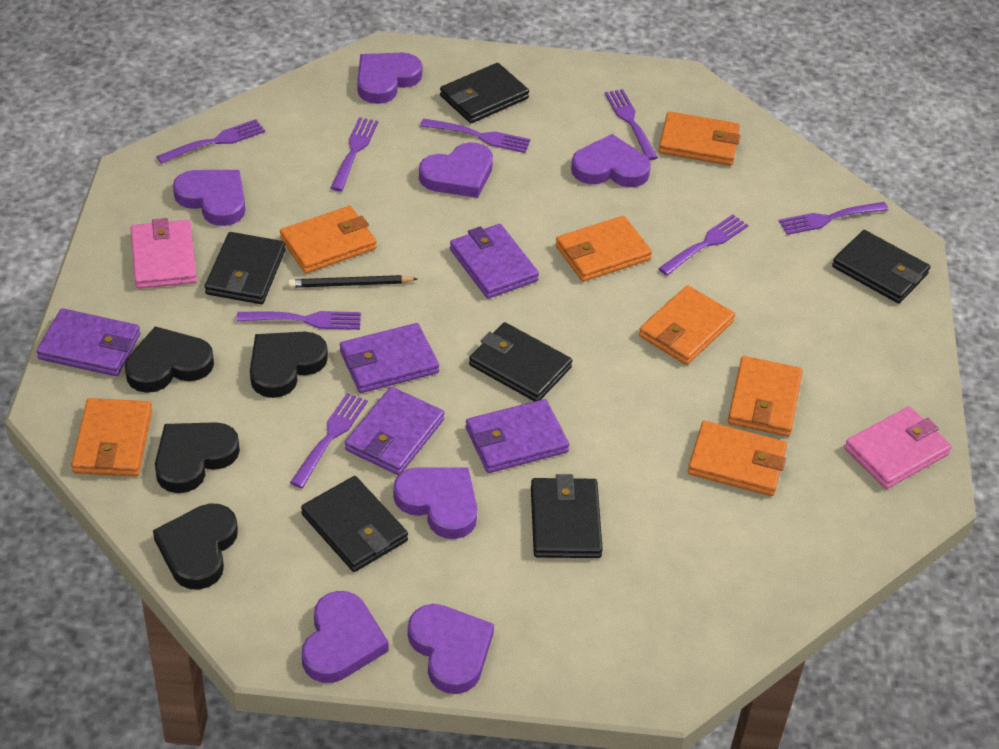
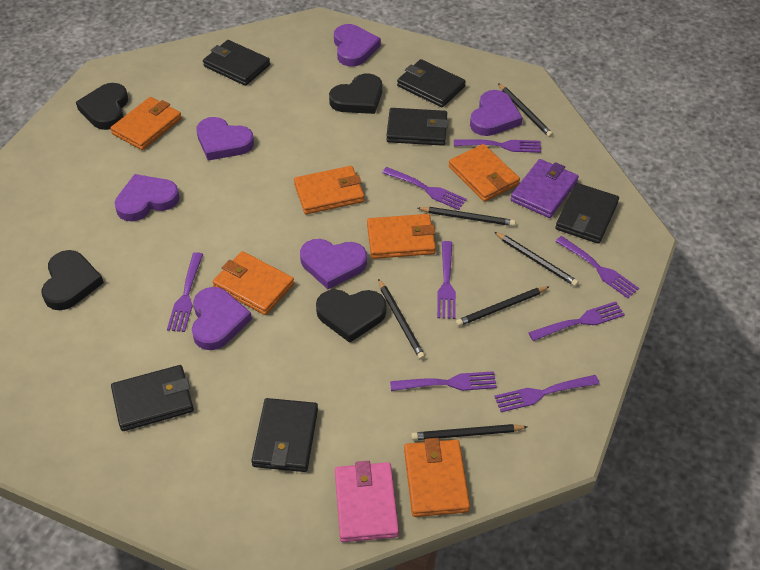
black pencil: [288,275,417,288] = 1 -> [378,279,425,360] [411,424,527,440] [417,207,516,226] [456,286,550,326] [494,232,579,286] [498,83,553,137] = 6
orange wallet: [71,398,152,476] [280,206,377,273] [556,216,652,282] [639,285,735,365] [659,111,740,166] [688,421,787,496] [728,356,803,437] = 7 -> [110,97,182,150] [213,251,294,315] [294,166,364,214] [367,214,436,259] [404,438,470,517] [449,144,520,202] = 6
pink wallet: [131,218,197,289] [844,406,952,489] = 2 -> [335,461,399,542] = 1
purple heart: [173,170,245,226] [302,591,389,683] [357,53,422,104] [393,467,477,539] [408,604,494,694] [419,142,493,198] [571,134,651,187] = 7 -> [114,174,180,221] [192,287,252,350] [197,117,254,161] [300,239,367,289] [334,24,381,67] [470,90,523,136] = 6
purple wallet: [37,308,140,376] [340,323,439,393] [345,387,444,475] [450,224,539,299] [466,399,569,473] = 5 -> [510,159,579,218] = 1

